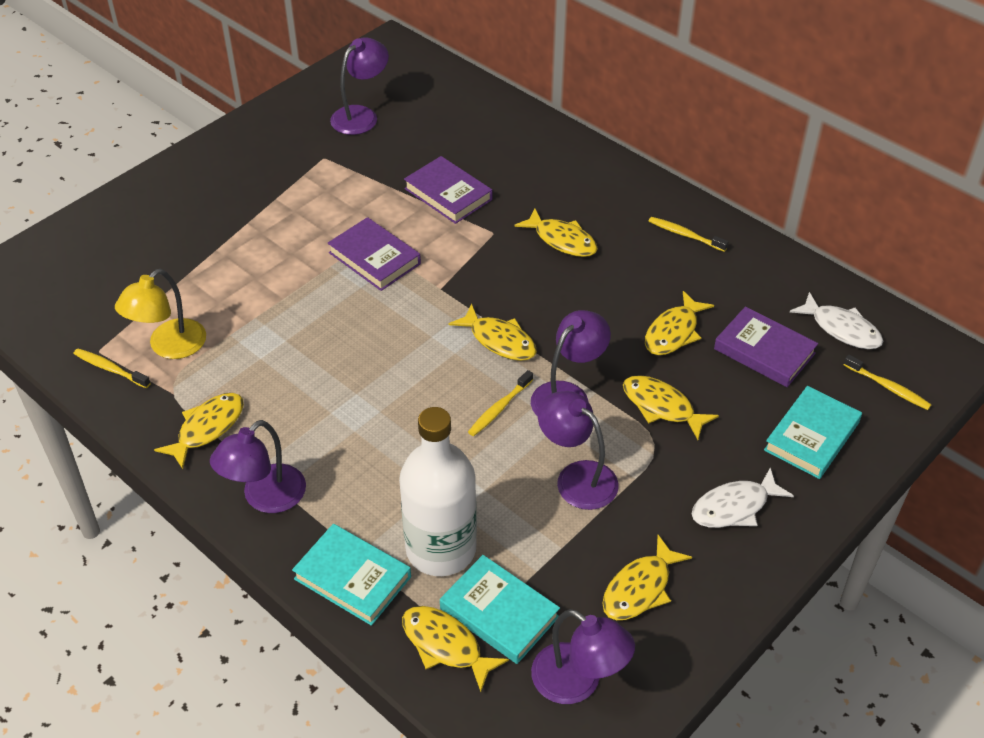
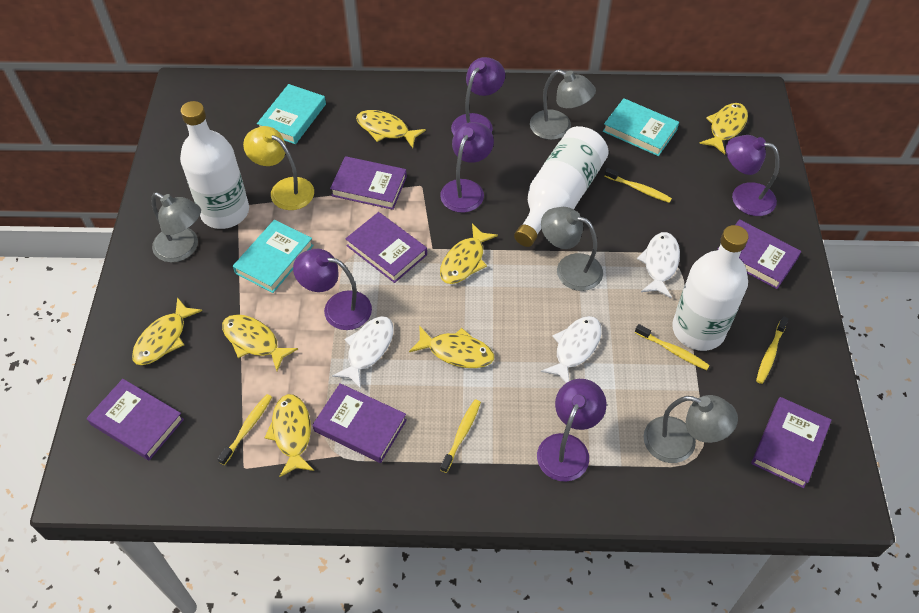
grey lamp: none = 0 -> [151,192,201,262] [530,69,596,140] [541,207,603,291] [643,395,738,463] = 4
purple book: [328,217,421,291] [404,156,492,224] [714,306,818,387] = 3 -> [87,379,184,461] [313,383,407,463] [330,156,407,210] [345,212,427,283] [718,219,801,289] [751,397,832,488] = 6
white bottle: [399,407,477,576] = 1 -> [180,101,249,229] [514,126,609,247] [672,225,749,351] = 3
white fish: [691,468,794,528] [790,292,883,349] = 2 -> [332,316,394,389] [541,316,602,383] [637,232,680,298] = 3
yellow toothbrush: [74,349,151,388] [468,370,533,436] [649,217,729,252] [844,355,932,410] = 4 -> [217,394,272,465] [440,399,481,473] [604,168,672,203] [635,324,710,370] [756,316,788,384] = 5

